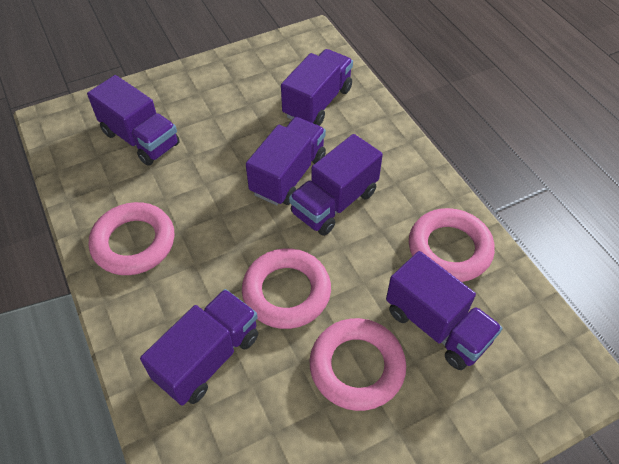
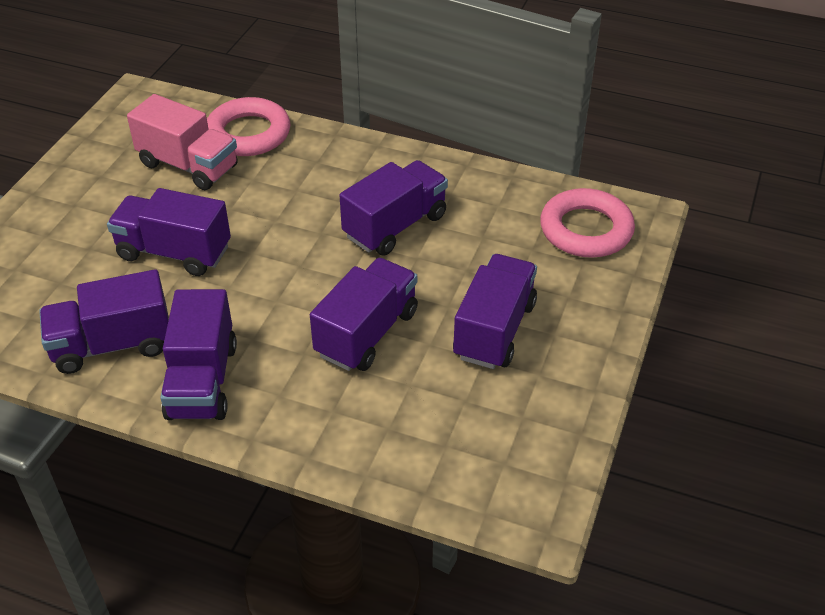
pink ring: [89,202,175,275] [242,248,331,329] [310,318,406,411] [409,208,495,282] = 4 -> [207,97,291,156] [540,188,635,258] = 2
pink truck: none = 0 -> [127,94,238,190] = 1

